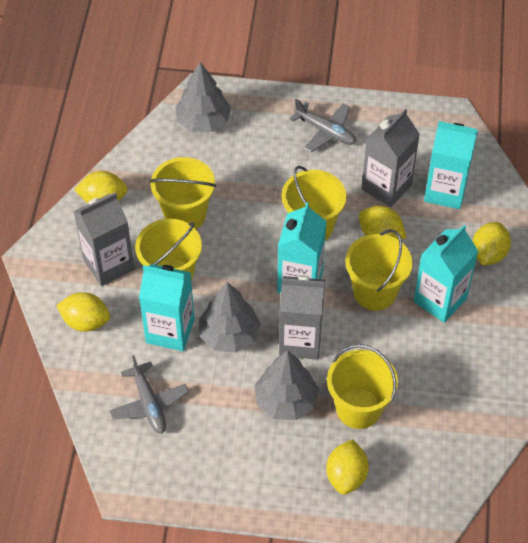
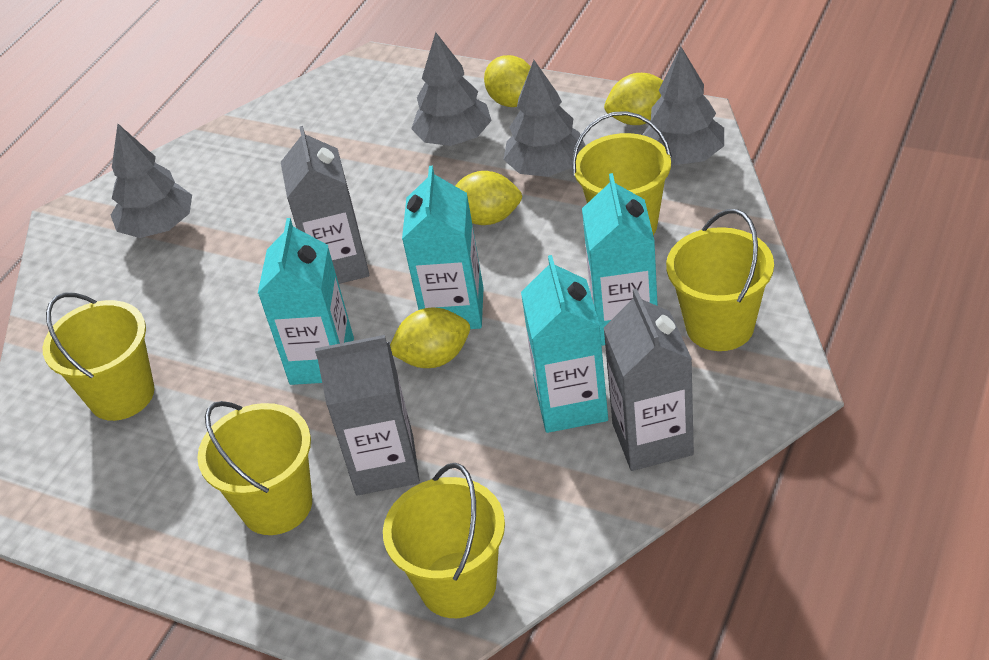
grey plane: [109,356,189,434] [290,99,356,152] = 2 -> none = 0
grey tree: [175,62,231,132] [199,282,261,353] [254,350,319,420] = 3 -> [111,124,192,238] [411,32,492,146] [503,60,586,177] [643,46,724,165] = 4
yellow lemon: [56,292,110,332] [74,171,128,204] [326,439,369,495] [359,206,407,240] [472,222,511,265] = 5 -> [390,308,470,368] [455,171,522,225] [484,55,531,107] [604,73,663,125] = 4

